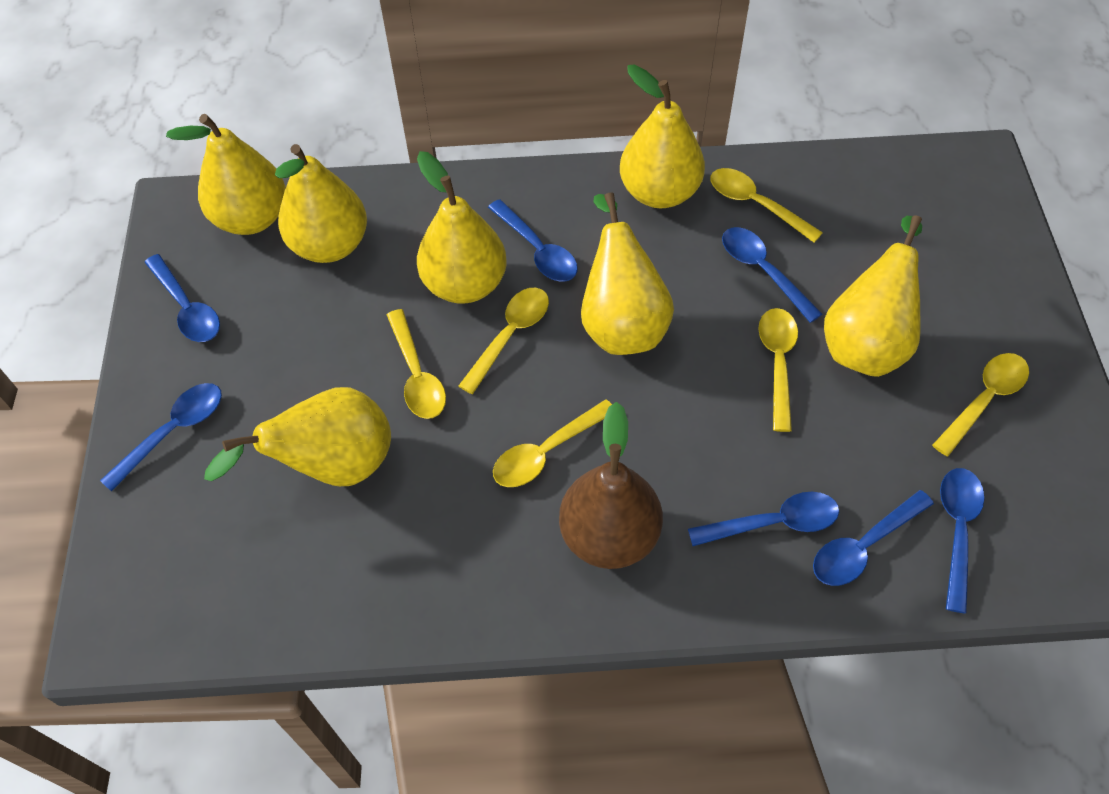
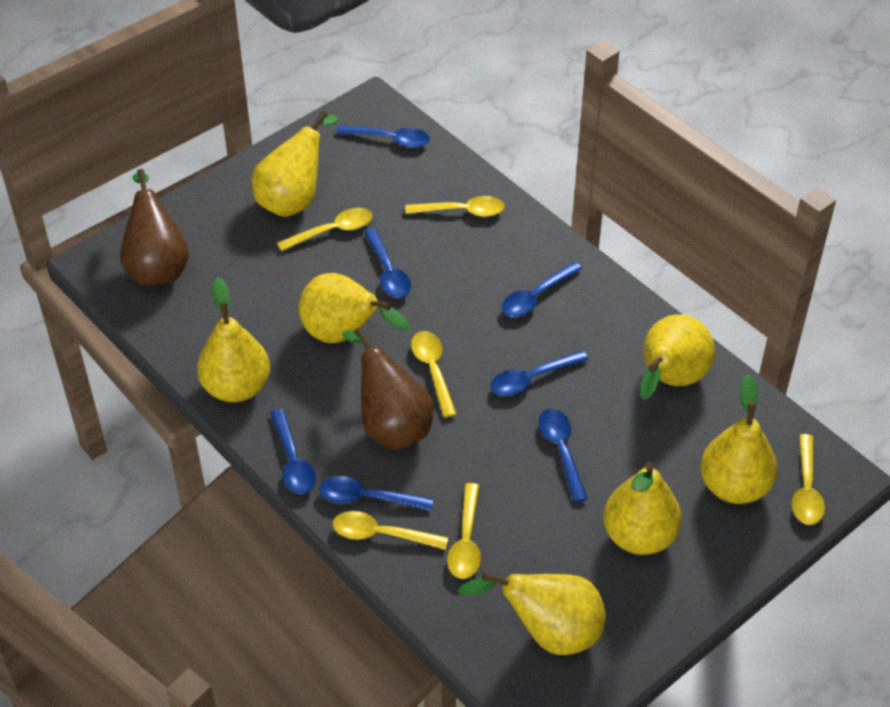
brown pear: [559,402,663,569] = 1 -> [120,169,189,286] [343,327,434,450] = 2

